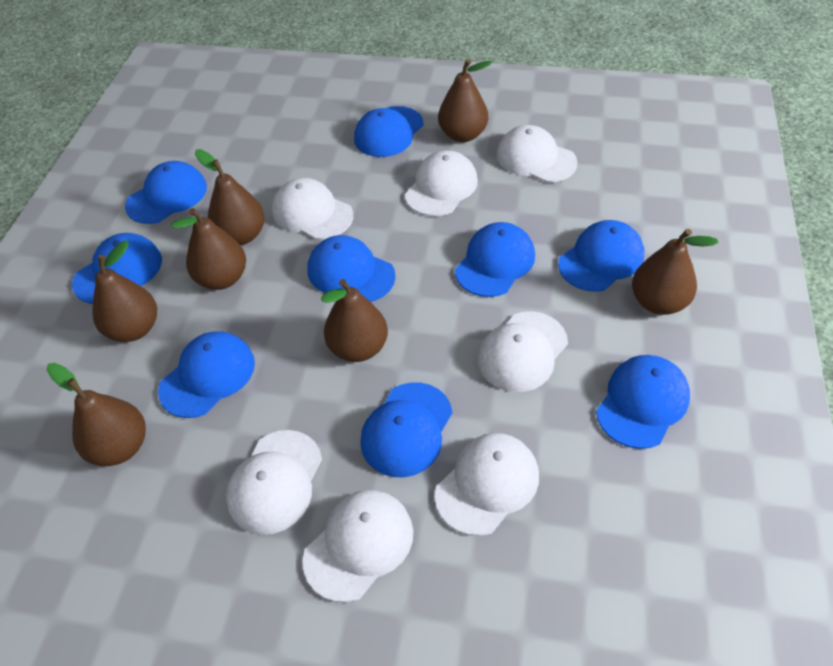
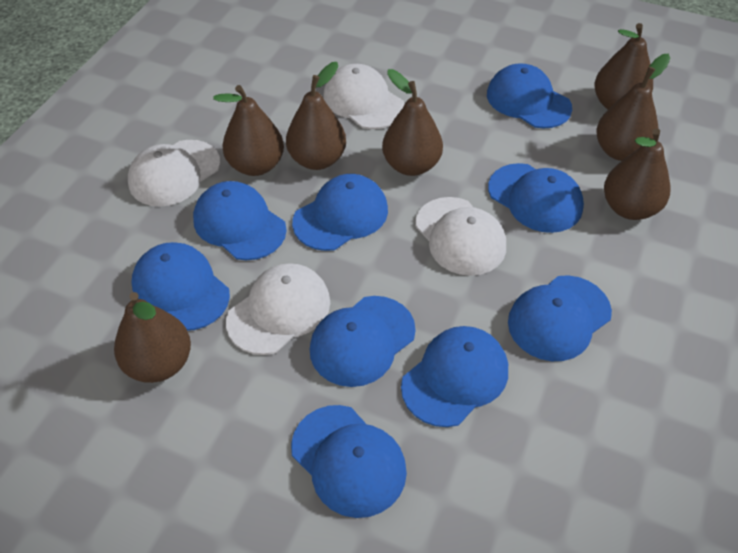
white cap: [226,430,322,535] [272,178,353,240] [303,490,413,602] [405,150,478,216] [435,433,539,536] [478,311,568,392] [496,125,578,183] = 7 -> [128,140,220,207] [226,263,330,355] [323,64,405,129] [415,197,506,276] = 4

